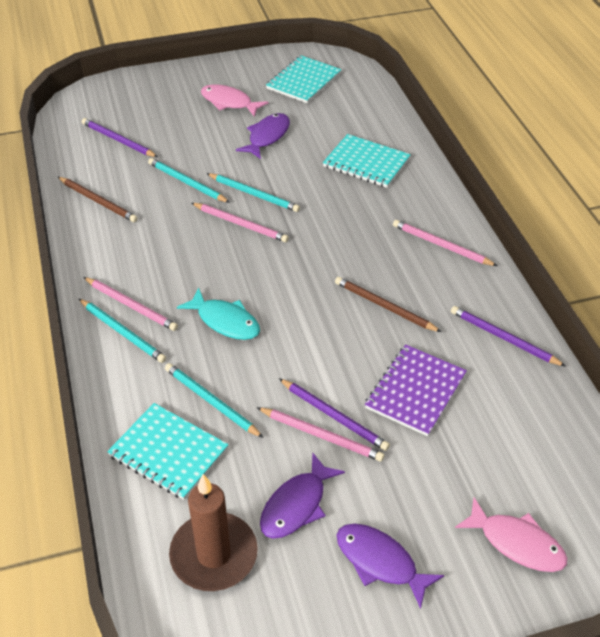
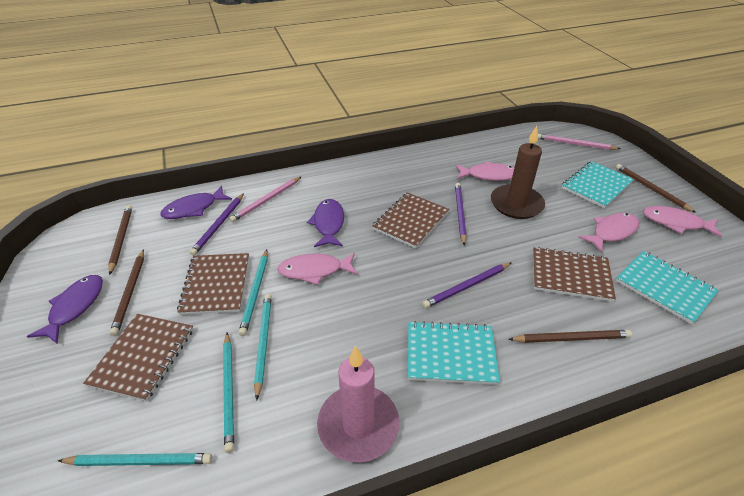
brown notebook: none = 0 -> [83,314,193,402] [177,253,249,315] [372,192,449,248] [533,247,616,302] = 4
brown pencil: [58,177,138,222] [335,277,441,332] = 2 -> [108,205,132,275] [110,249,144,336] [508,330,632,343] [616,164,696,213] = 4
pink candle: none = 0 -> [317,346,399,463] = 1
pink fish: [201,84,269,117] [455,497,568,572] = 2 -> [278,253,357,285] [455,161,514,181] [578,213,639,253] [643,206,722,237] = 4
pink pencil: [83,277,178,331] [192,203,289,242] [257,407,385,462] [393,220,497,266] = 4 -> [229,177,301,222] [538,134,620,150] = 2
purple notebook: [365,344,467,436] = 1 -> none = 0
turquoise fish: [177,288,260,340] = 1 -> none = 0

